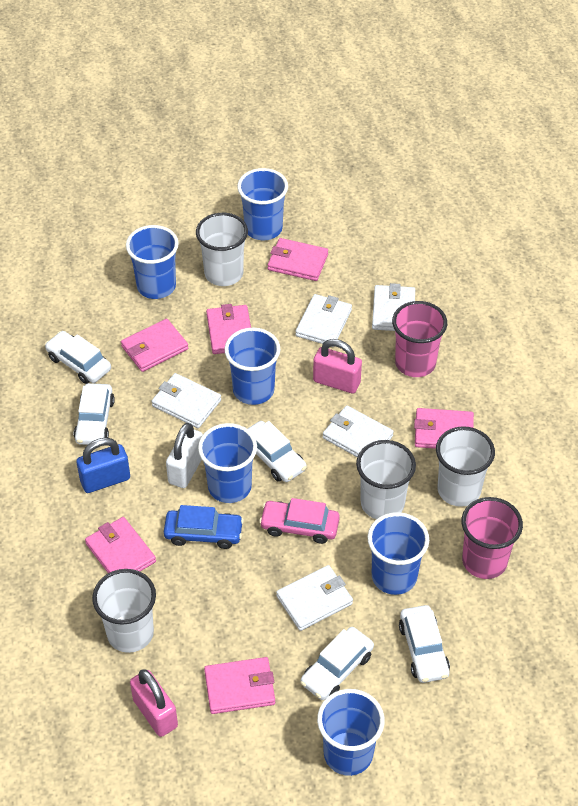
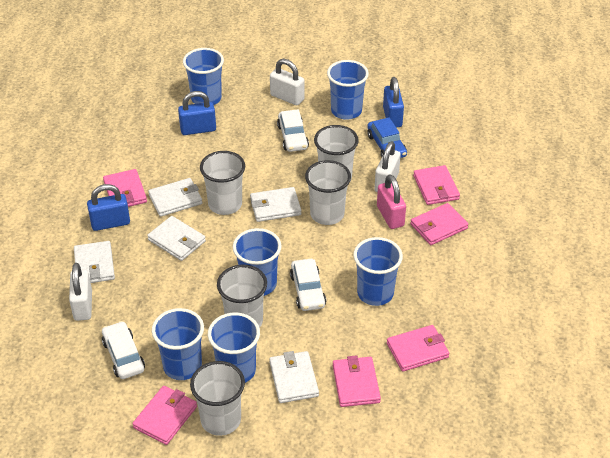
blue padlock: [76,438,130,493] = 1 -> [87,184,130,231] [178,91,216,135] [383,77,404,127] = 3
pink car: [259,498,340,544] = 1 -> none = 0
pink cup: [392,301,447,377] [461,497,523,579] = 2 -> none = 0
pink padlock: [130,669,178,737] [313,339,362,393] = 2 -> [377,175,406,229] = 1
white car: [45,331,111,384] [74,383,115,445] [248,421,307,482] [300,627,374,700] [399,605,450,683] = 5 -> [102,321,145,379] [277,109,309,152] [290,259,326,311] = 3
white cup: [92,569,156,653] [196,213,248,286] [356,440,416,519] [436,426,495,507] = 4 -> [190,361,245,436] [200,151,245,215] [217,265,267,328] [305,160,351,225] [314,125,358,181] = 5
white padlock: [166,423,203,488] = 1 -> [69,263,92,321] [270,59,305,105] [374,141,401,192] = 3

